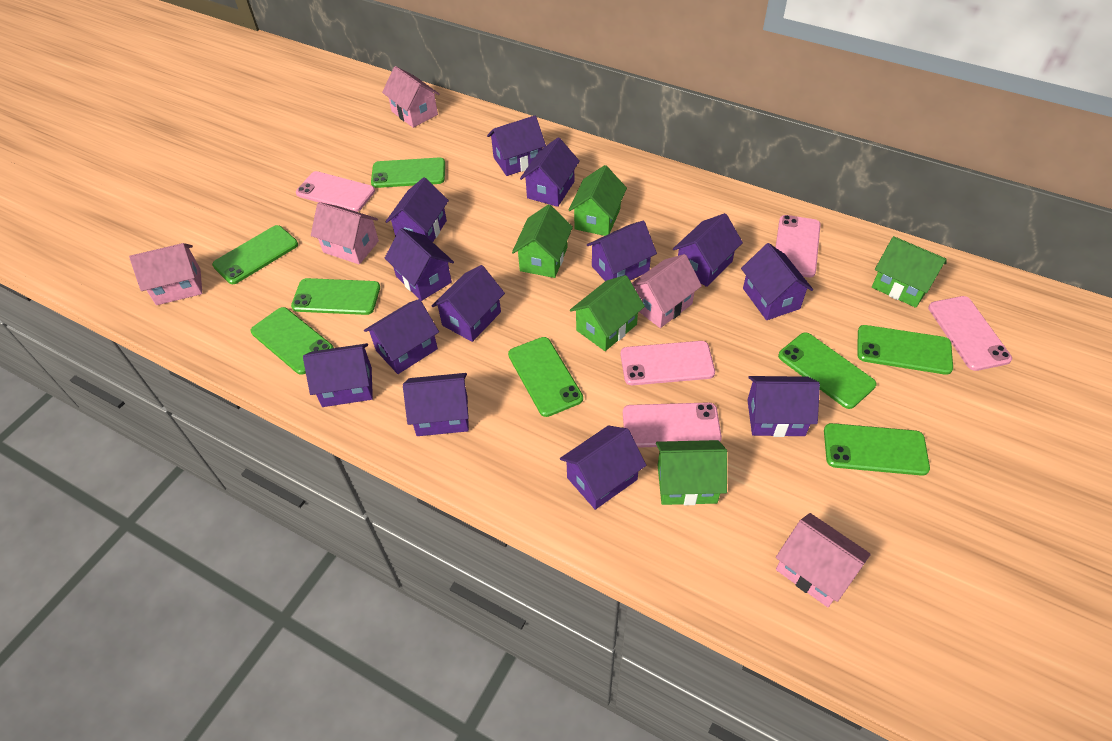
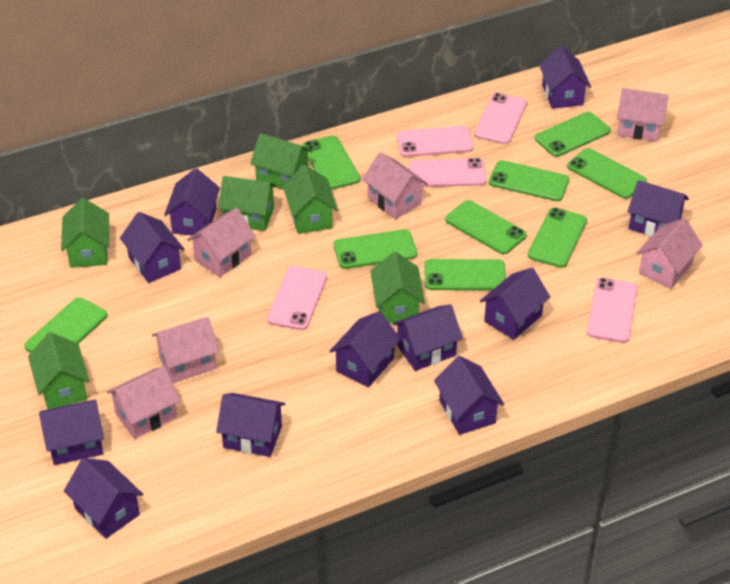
green house: [512,204,573,278] [569,165,627,236] [570,275,645,351] [656,440,727,505] [872,236,947,308] = 5 -> [28,332,90,409] [61,198,109,268] [218,176,277,231] [250,133,312,190] [283,165,338,234] [370,252,425,323] = 6
green phone: [212,225,298,284] [251,307,334,375] [291,278,380,315] [371,158,445,188] [508,337,583,417] [778,332,877,409] [824,423,930,476] [857,325,953,375] = 8 -> [24,297,108,353] [302,136,361,190] [333,229,417,269] [424,259,506,291] [445,200,527,254] [489,160,570,201] [528,208,587,268] [534,112,611,157] [567,148,647,199] = 9
pink house: [129,243,202,305] [311,202,379,264] [382,66,439,128] [632,254,702,328] [776,513,871,607] = 5 -> [107,367,180,439] [152,317,219,383] [187,208,255,277] [362,152,428,219] [617,88,669,142] [636,218,703,289] = 6
purple house: [303,343,373,407] [364,299,439,374] [385,177,449,242] [385,228,454,301] [403,373,469,436] [432,265,505,342] [487,116,546,176] [520,138,580,207] [560,426,646,510] [587,221,657,281] [673,213,743,287] [741,243,813,320] [747,376,820,437] = 13 -> [39,400,104,465] [64,458,143,539] [120,212,185,283] [164,168,220,235] [216,393,285,457] [330,311,401,387] [392,304,463,371] [434,356,504,435] [480,268,550,340] [539,46,591,109] [627,180,689,237] = 11

